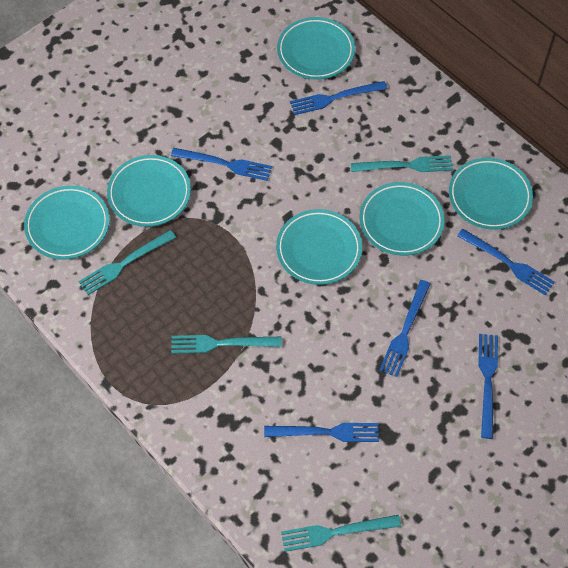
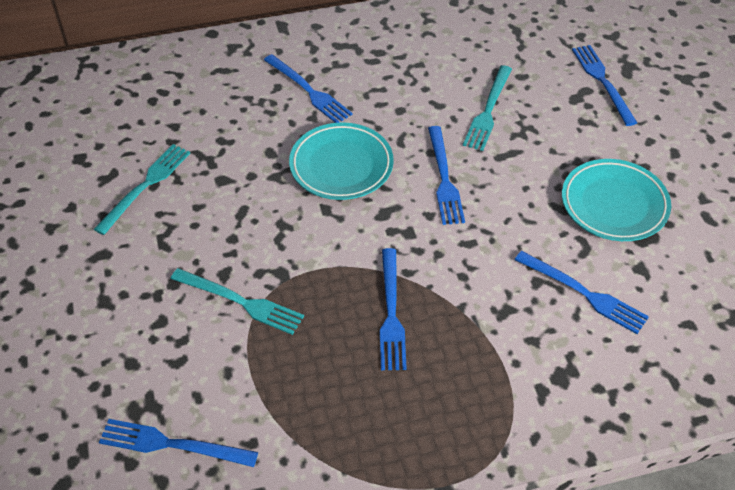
turquoise fork: [78,230,176,295] [171,335,282,353] [281,515,401,552] [351,155,453,172] = 4 -> [94,144,190,235] [171,268,304,335] [463,65,512,151] = 3
turquoise plate: [24,186,110,260] [107,155,191,227] [276,209,362,285] [277,17,355,80] [360,182,445,256] [449,158,533,230] = 6 -> [289,122,394,200] [562,159,671,241] = 2

